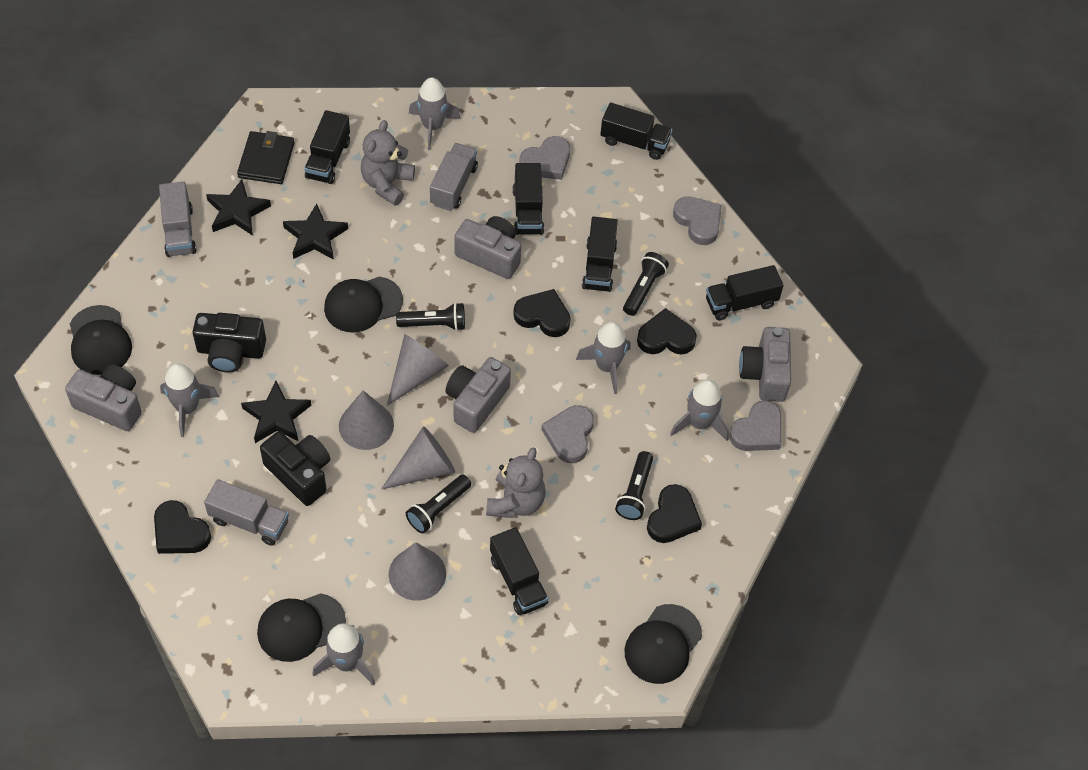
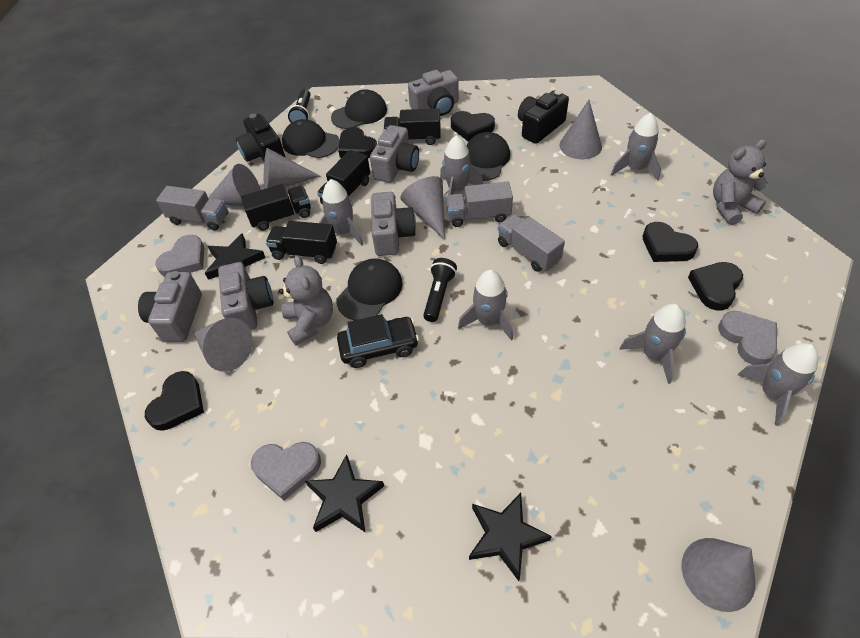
black car: none = 0 -> [337,314,419,368] = 1
black flashlight: [396,302,465,331] [406,475,471,533] [615,451,653,520] [623,252,669,316] = 4 -> [288,89,310,123] [423,258,457,322] = 2
black heart: [154,500,211,554] [513,289,571,337] [637,308,697,355] [647,484,702,543] = 4 -> [145,371,204,431] [338,127,377,158] [451,111,495,142] [643,222,698,262] [688,262,743,311] = 5
black truck: [304,110,350,184] [490,527,548,615] [513,163,544,235] [582,216,618,292] [600,102,672,160] [706,265,784,320] = 6 -> [241,184,311,231] [266,221,337,264] [317,150,370,204] [383,108,441,145] = 4
black wallet: [237,131,295,184] = 1 -> none = 0
grey camera: [65,364,142,431] [445,357,511,433] [455,216,521,279] [739,327,791,402] = 4 -> [138,271,202,342] [218,262,273,330] [370,125,419,183] [371,192,416,256] [408,70,459,116] = 5
grey cone: [339,391,394,450] [381,426,455,490] [387,334,449,406] [389,543,446,601] = 4 -> [193,317,253,372] [208,164,261,206] [264,148,321,189] [400,176,445,240] [560,100,602,159] [681,538,756,612] = 6
grey heart: [519,136,570,180] [541,405,594,463] [673,196,722,245] [729,400,782,451] = 4 -> [155,235,204,277] [251,442,321,501] [718,311,777,365] = 3
grey rocket: [160,363,219,437] [312,624,375,685] [409,77,461,150] [576,322,631,394] [670,379,729,441] = 5 -> [319,179,364,246] [440,135,483,195] [458,270,513,341] [611,113,661,180] [619,304,686,384] [738,343,818,426] = 6

